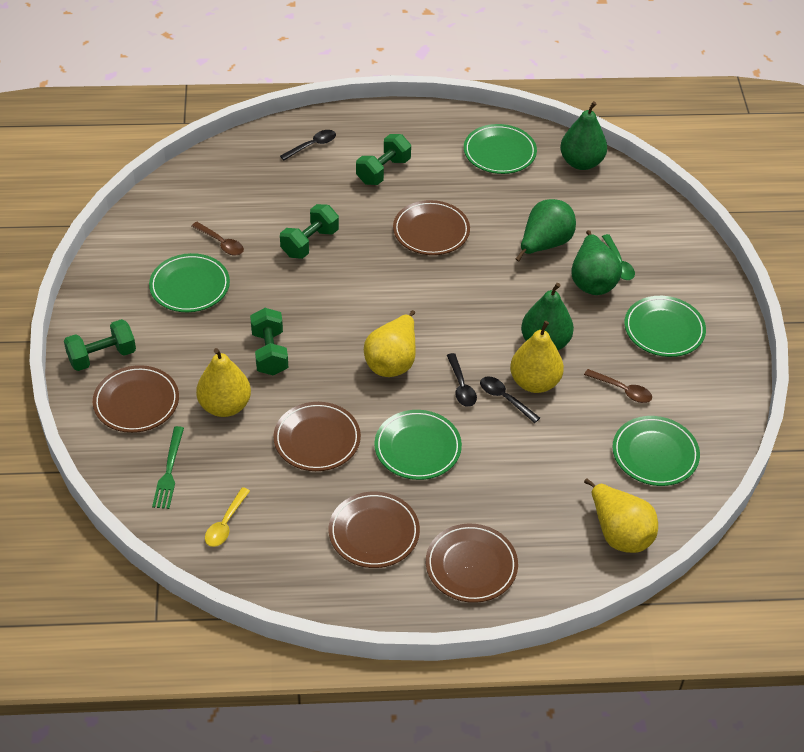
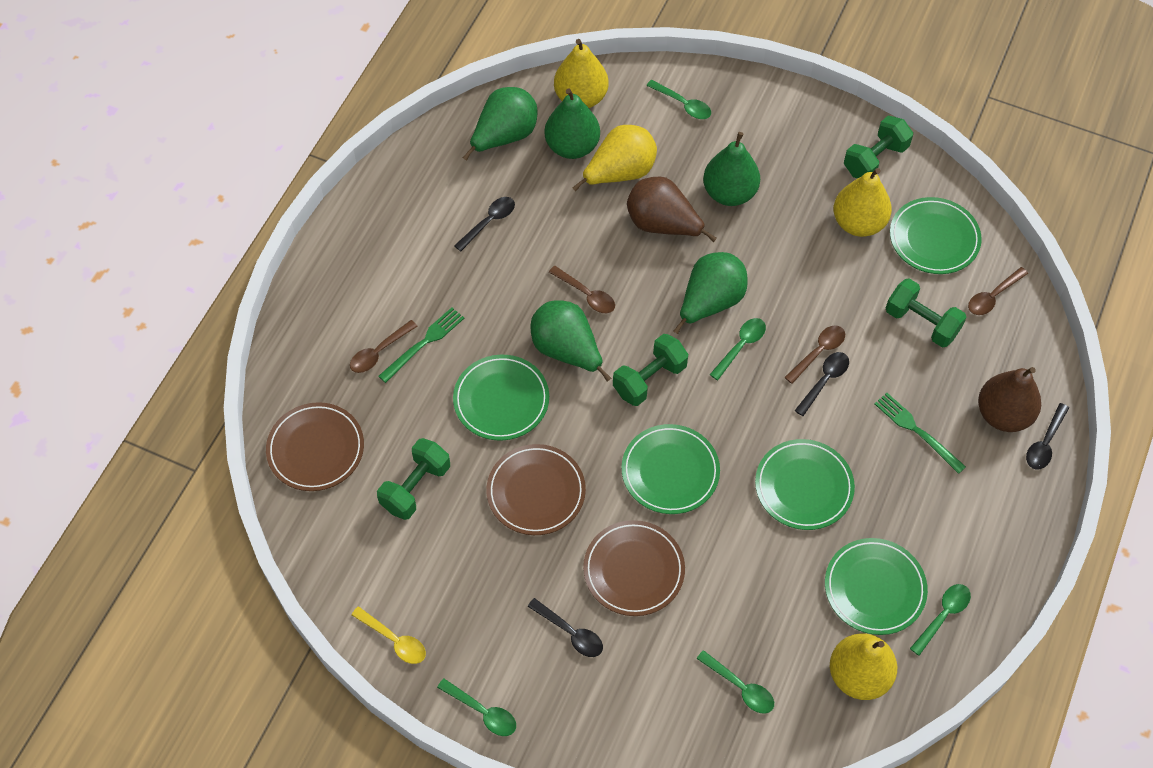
black spoon: [280,130,336,160] [447,353,477,407] [480,376,540,423] = 3 -> [454,197,515,251] [527,598,603,657] [795,352,849,416] [1026,403,1069,470] = 4
brown pear: none = 0 -> [627,177,717,242] [978,367,1041,432] = 2
brown plate: [93,365,179,433] [273,402,361,471] [329,492,420,568] [393,200,470,255] [426,524,518,603] = 5 -> [266,402,364,491] [486,444,586,535] [583,520,685,616] = 3
brown spoon: [192,222,244,256] [584,369,652,403] = 2 -> [350,320,417,373] [549,266,615,313] [784,326,845,384] [968,267,1028,315] = 4
green fork: [152,426,184,509] = 1 -> [378,308,464,383] [874,393,966,474] = 2
green pear: [516,199,576,261] [521,283,574,350] [560,101,607,170] [571,230,622,295] = 4 -> [463,87,538,161] [530,300,611,382] [544,89,600,159] [673,252,748,334] [703,132,760,206] = 5
green spoon: [602,234,635,280] = 1 -> [437,678,516,736] [646,80,711,119] [696,650,774,714] [710,318,766,380] [910,584,971,656] = 5

